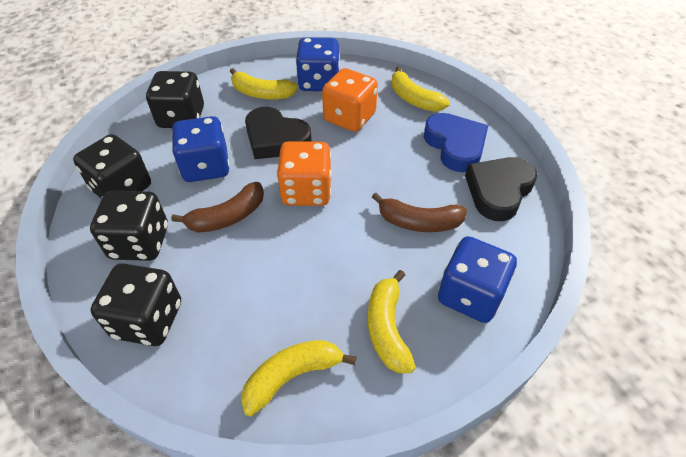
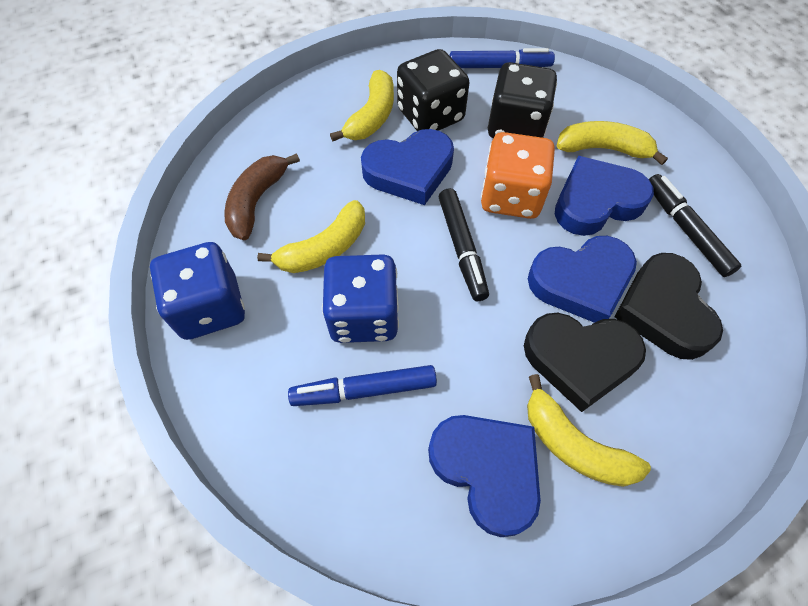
black dice: [73,134,151,199] [90,191,168,261] [91,263,181,346] [146,71,204,128] = 4 -> [397,49,470,131] [488,62,557,138] = 2
black marker: none = 0 -> [439,188,489,301] [649,174,741,277] = 2
blue dice: [172,116,230,182] [296,37,339,91] [438,236,517,323] = 3 -> [150,242,245,340] [322,254,399,343] = 2
blue heart: [424,113,488,172] = 1 -> [361,129,454,205] [428,415,541,537] [528,236,637,323] [555,156,654,236] = 4
blue marker: none = 0 -> [288,365,437,406] [450,48,555,68] = 2
brown banana: [171,182,264,233] [372,193,467,232] = 2 -> [224,153,300,240] = 1
orange dice: [277,141,332,206] [322,68,378,132] = 2 -> [481,132,555,219] = 1

